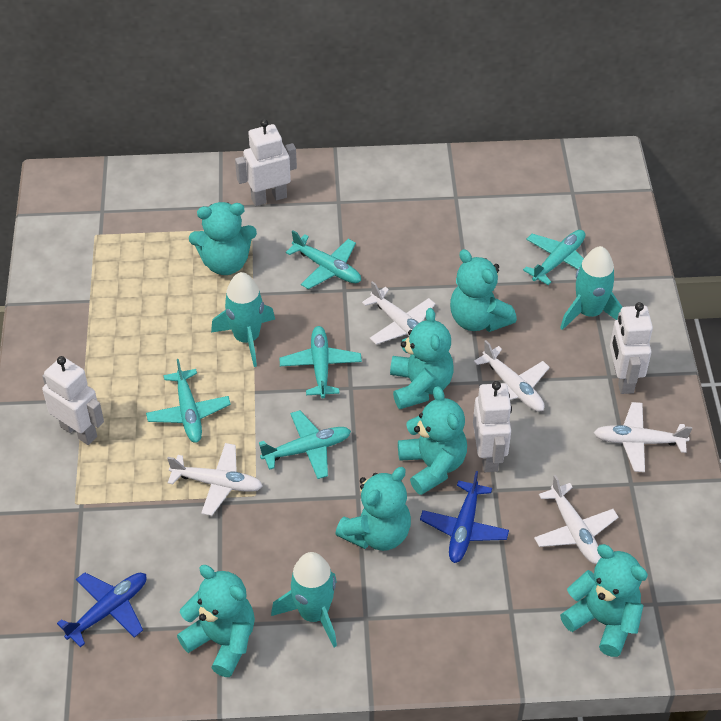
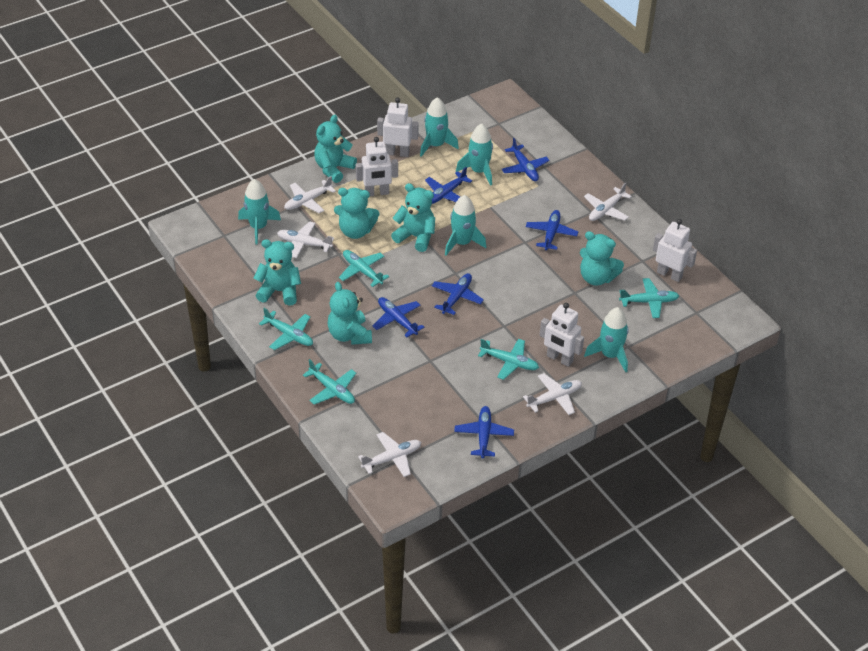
blue plane: [57,572,146,647] [420,471,509,563] = 2 -> [373,297,424,337] [425,167,472,204] [432,273,484,315] [454,406,514,459] [501,138,549,181] [526,210,578,250] = 6
turquoise rocket: [211,272,275,367] [271,552,337,647] [560,246,622,330] = 3 -> [238,179,281,244] [420,97,459,157] [445,195,486,255] [456,123,493,186] [584,307,629,372] = 5
turquoise teddy bear: [177,565,255,677] [189,202,257,275] [335,467,411,551] [390,308,454,409] [398,386,467,495] [450,249,517,332] [560,544,648,657] = 7 -> [254,239,301,306] [314,115,357,183] [327,282,372,345] [334,188,380,239] [391,183,435,252] [580,231,624,286] = 6

